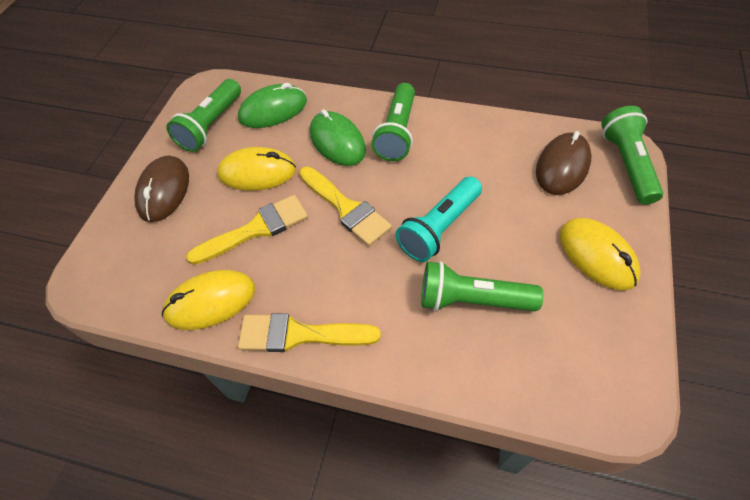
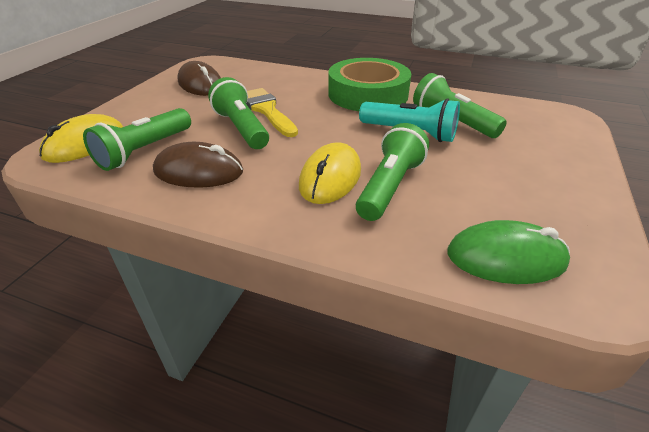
green mouse: [238,83,307,128] [310,109,366,166] = 2 -> [447,220,570,284] = 1
green tape: none = 0 -> [328,58,411,111] = 1
yellow brush: [186,195,308,265] [238,313,381,352] [299,166,392,246] = 3 -> [247,88,298,137] = 1
yellow mouse: [162,270,255,330] [217,147,296,191] [560,218,641,290] = 3 -> [39,114,123,163] [299,142,361,204] = 2

